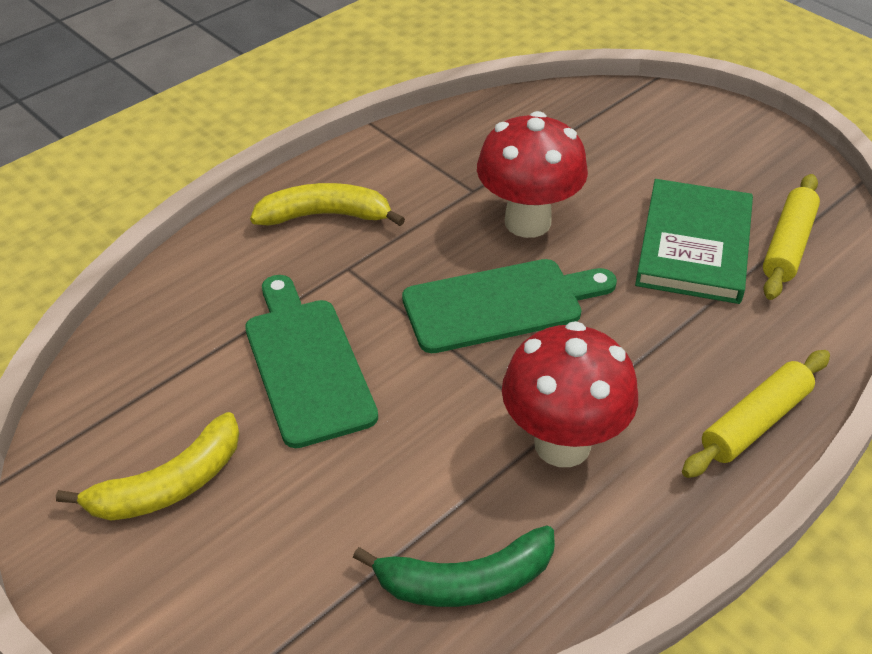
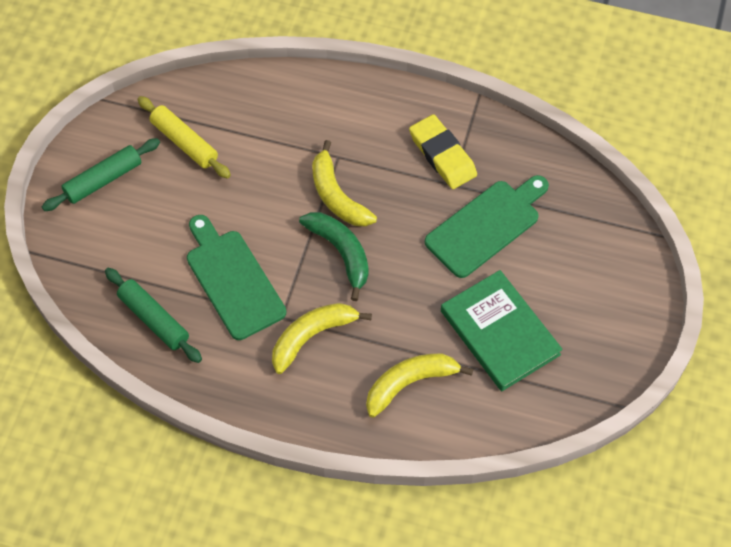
green rolling pin: none = 0 -> [42,138,160,211] [105,268,202,363] = 2
red mushroom: [477,111,588,238] [502,321,638,467] = 2 -> none = 0
yellow banana: [56,412,239,521] [250,183,405,226] = 2 -> [272,303,372,374] [312,140,377,226] [366,354,473,418] = 3
yellow eraser: none = 0 -> [409,114,477,189] = 1
yellow rolling pin: [682,350,830,478] [763,174,820,300] = 2 -> [137,96,231,179] = 1

